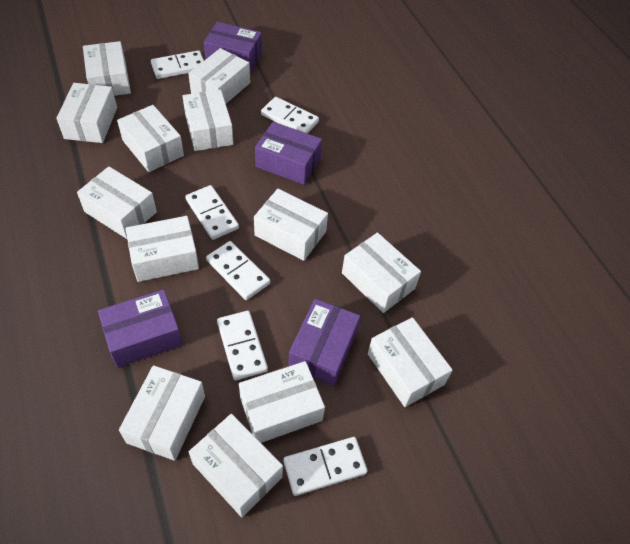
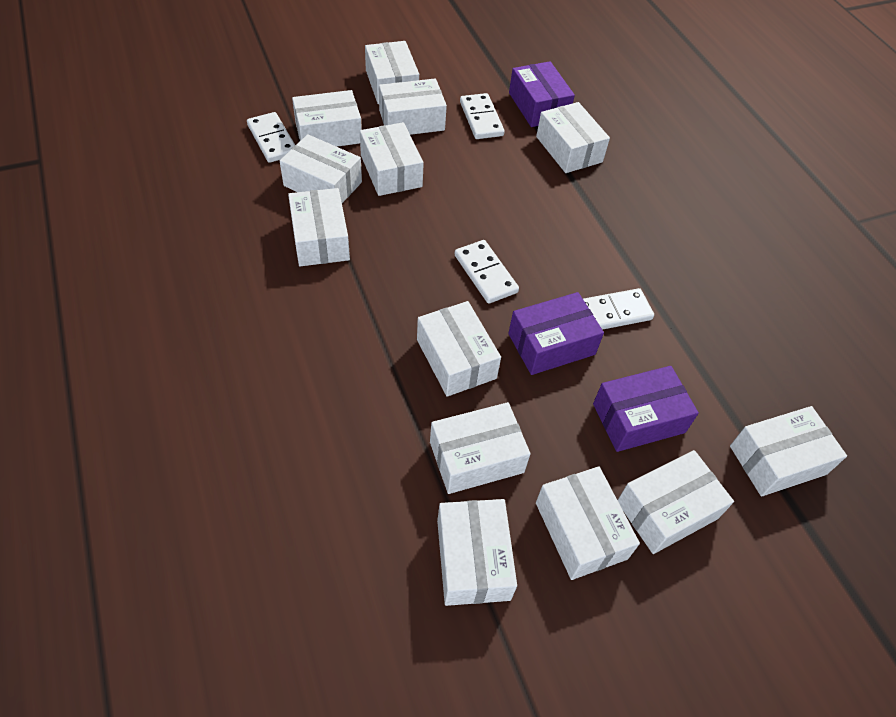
purple box: [98,289,183,368] [204,22,262,73] [255,122,322,185] [288,299,360,386] = 4 -> [508,292,604,375] [509,61,575,127] [593,366,699,452] = 3
white domino: [151,51,204,79] [185,185,239,240] [206,241,270,300] [217,311,268,380] [261,97,319,134] [283,437,368,496] = 6 -> [247,112,295,163] [455,240,519,304] [460,93,505,139] [583,288,654,330] = 4

